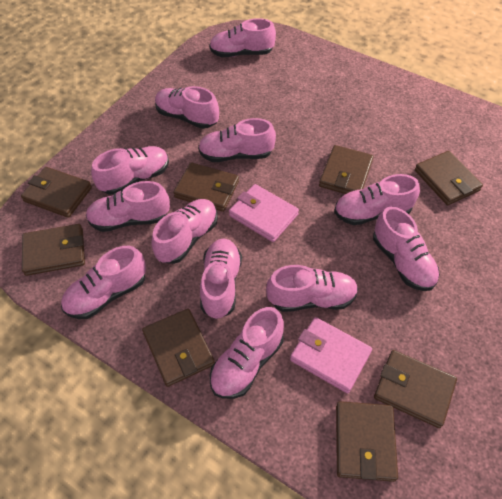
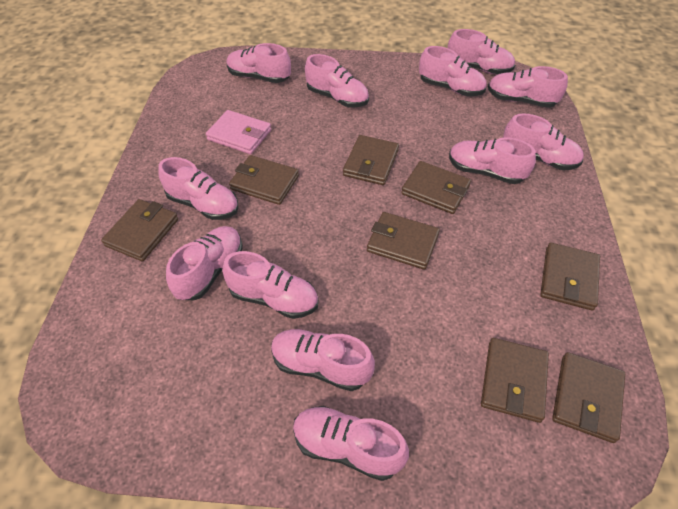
pink wallet: [229,184,299,242] [290,317,372,394] = 2 -> [206,110,271,154] = 1

